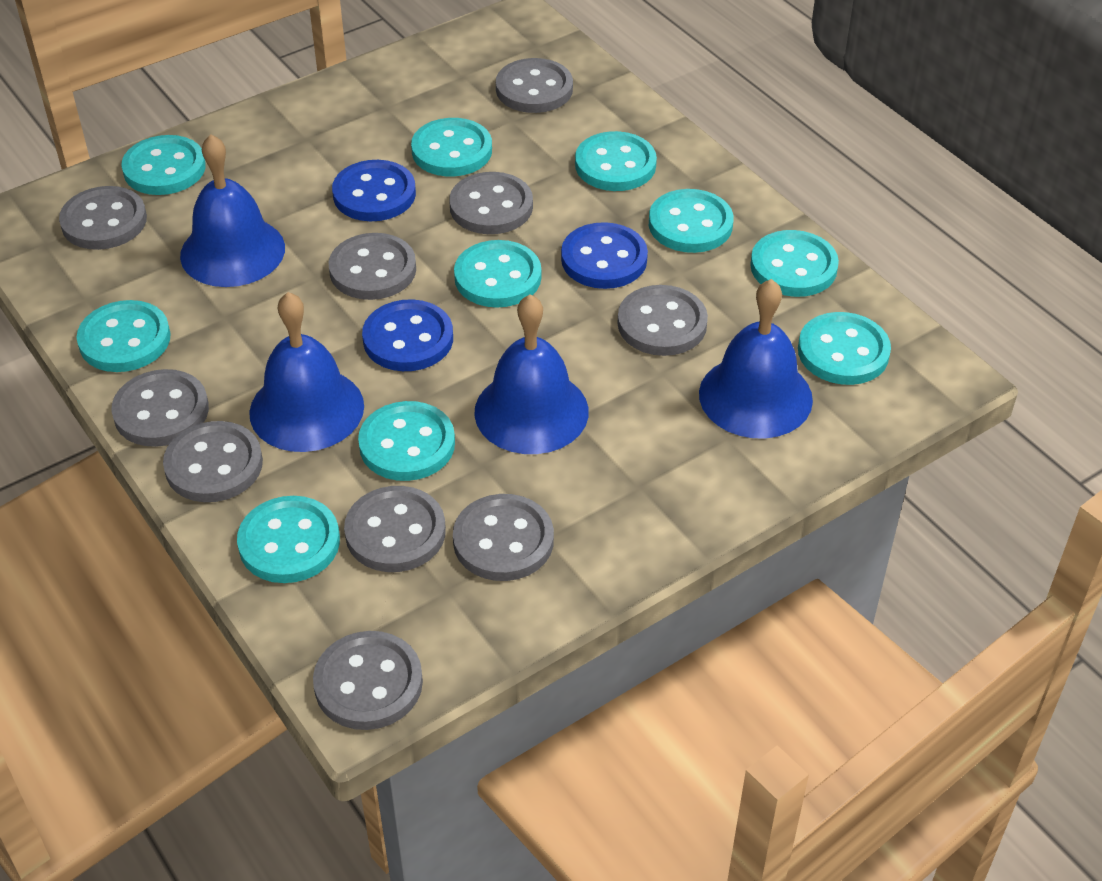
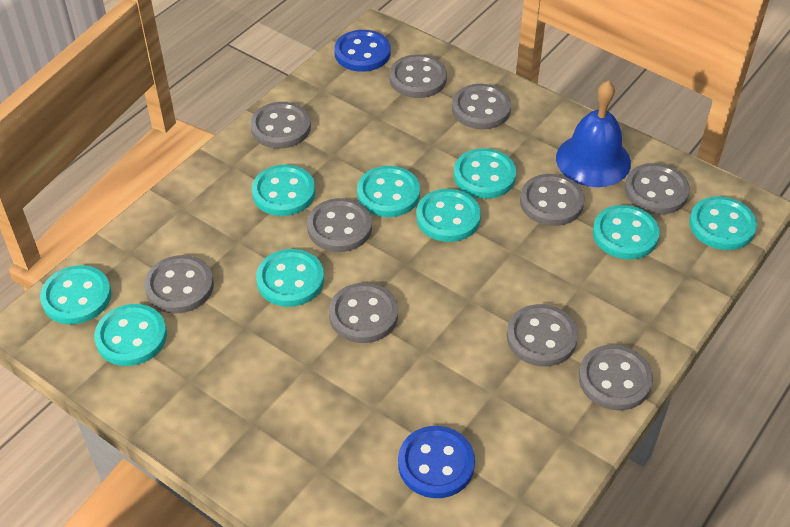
blue bell: [180,134,285,287] [249,292,364,452] [474,294,589,454] [699,279,813,438] = 4 -> [556,80,631,187] = 1
blue button: [332,160,416,221] [362,299,453,371] [561,222,648,289] = 3 -> [334,30,390,72] [398,426,475,498] = 2
turquoise button: [76,300,171,372] [121,135,206,195] [237,496,340,583] [358,401,455,481] [411,118,492,176] [454,240,541,308] [575,131,657,191] [649,189,733,253] [750,230,839,297] [798,312,891,385] = 10 -> [40,265,111,324] [94,304,167,366] [252,164,315,216] [256,249,324,307] [357,166,420,217] [416,189,481,242] [454,148,516,199] [593,205,660,259] [689,196,757,250] = 9

